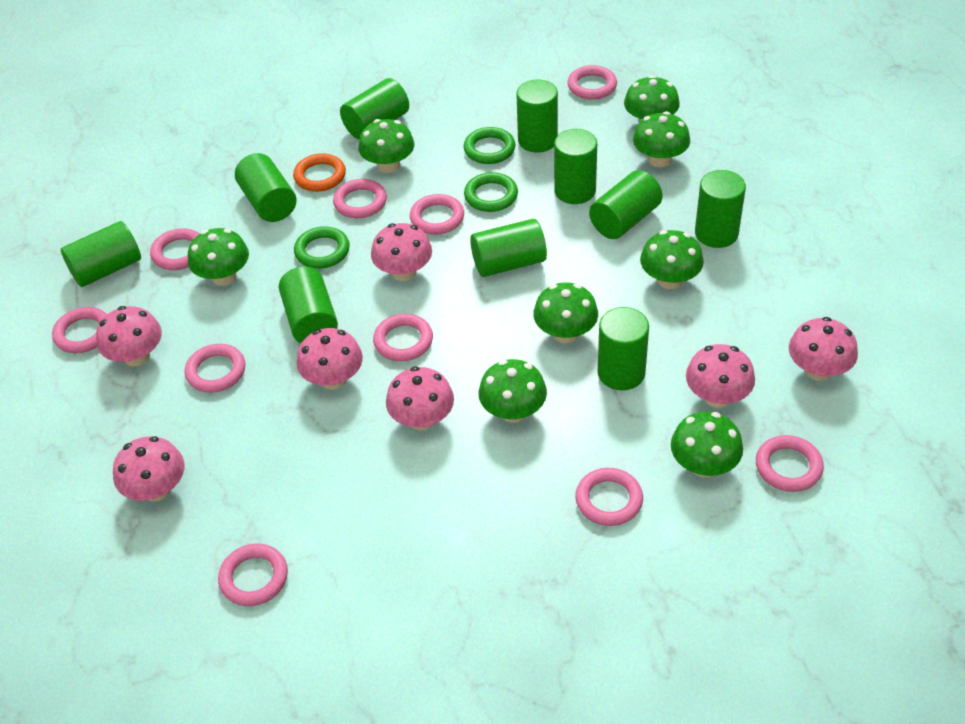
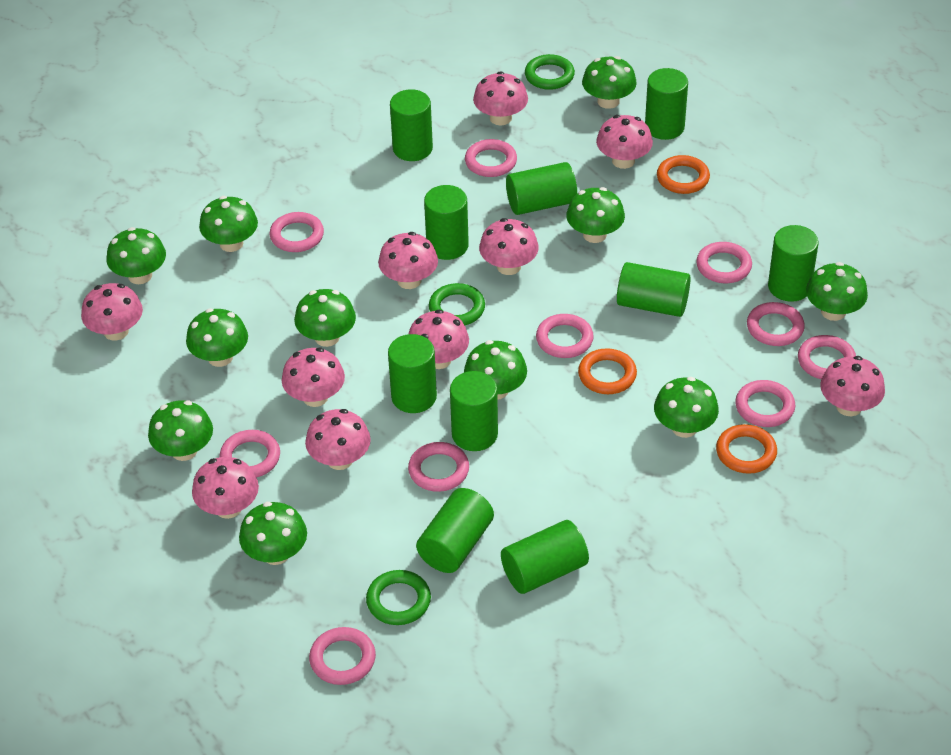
green mushroom: [188,228,249,286] [358,119,414,173] [479,359,547,423] [533,282,598,343] [624,75,680,122] [633,111,690,167] [640,230,704,289] [671,412,743,477] = 8 -> [107,227,166,284] [148,400,213,461] [186,308,248,367] [199,196,258,252] [239,502,307,565] [294,289,356,347] [464,340,527,400] [566,187,625,243] [582,56,637,109] [654,377,719,438] [806,262,868,321] = 11
orange ring: [293,153,346,192] = 1 -> [578,348,637,394] [657,155,710,194] [716,424,777,474] = 3
pink mushroom: [96,306,162,367] [113,436,185,501] [297,328,363,390] [371,223,432,281] [386,366,454,430] [686,344,755,407] [789,317,858,381] = 7 -> [81,283,143,341] [192,457,259,519] [281,347,345,407] [305,409,371,470] [378,232,438,289] [409,310,469,369] [473,71,528,125] [479,218,539,275] [596,115,653,169] [820,356,885,416] = 10

